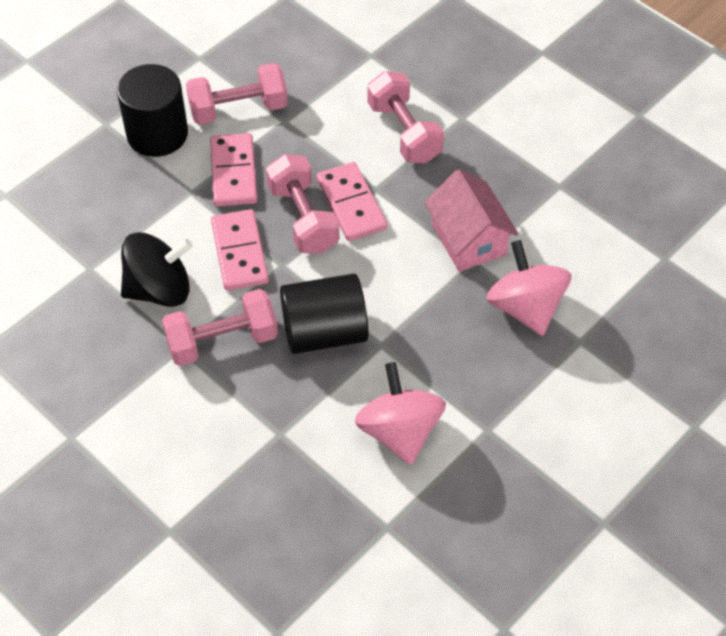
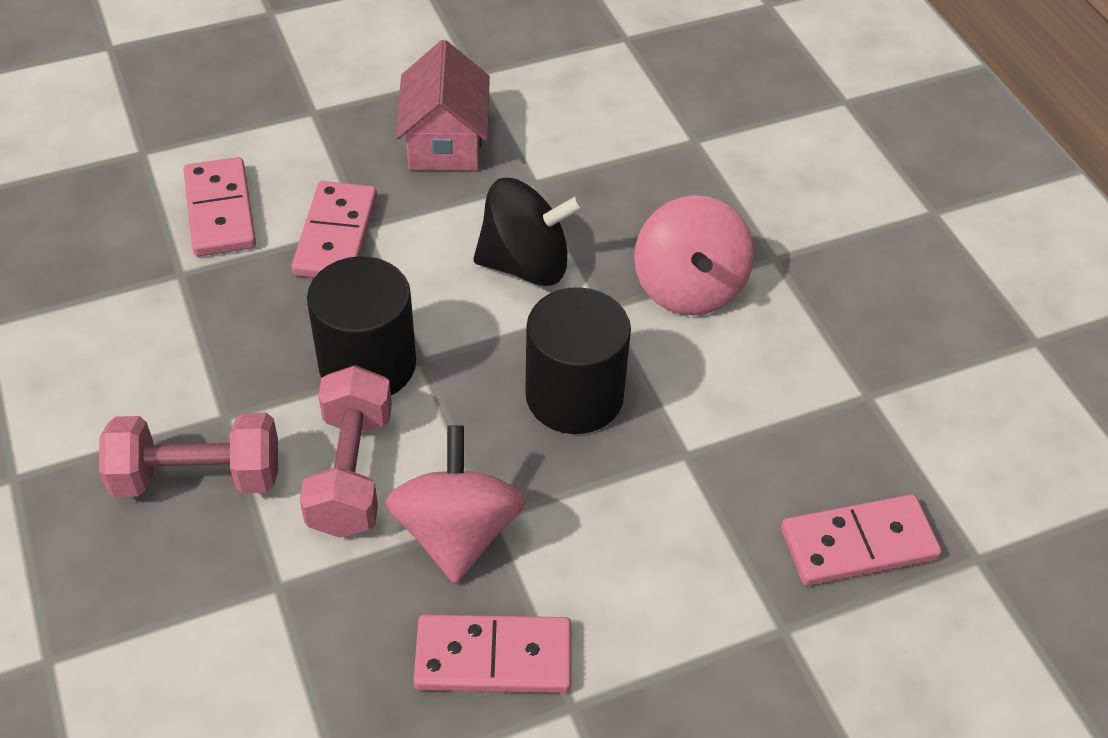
pink domino: [210,133,257,207] [211,209,269,290] [316,162,387,241] = 3 -> [183,157,256,257] [292,181,377,278] [414,614,571,693] [781,494,941,586] = 4
pink dumbbell: [162,289,278,366] [186,63,288,125] [266,154,339,254] [367,71,444,163] = 4 -> [99,413,278,497] [300,365,392,538] = 2

